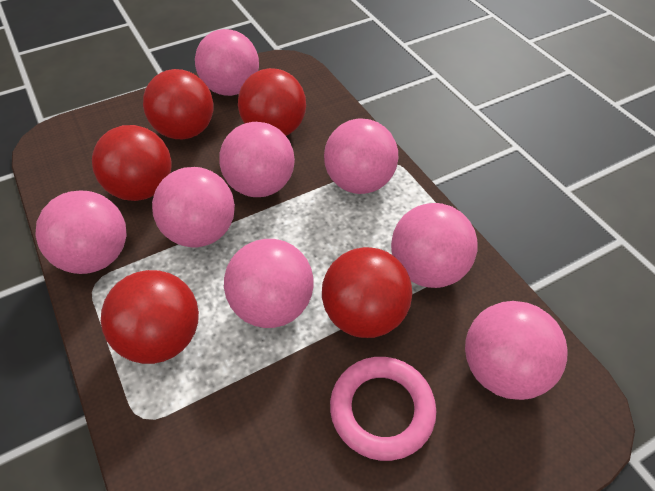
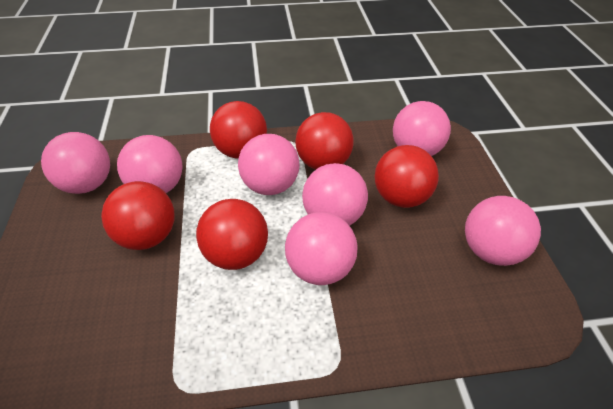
pink ball: [35,191,127,274] [152,167,235,247] [195,29,259,96] [219,122,295,197] [224,239,314,328] [324,118,398,194] [391,203,477,288] [465,301,568,400] = 8 -> [41,132,110,194] [117,135,183,193] [238,134,300,195] [285,212,358,285] [302,163,368,226] [393,101,451,156] [465,196,541,266] = 7
pink ring: [330,357,436,461] = 1 -> none = 0

